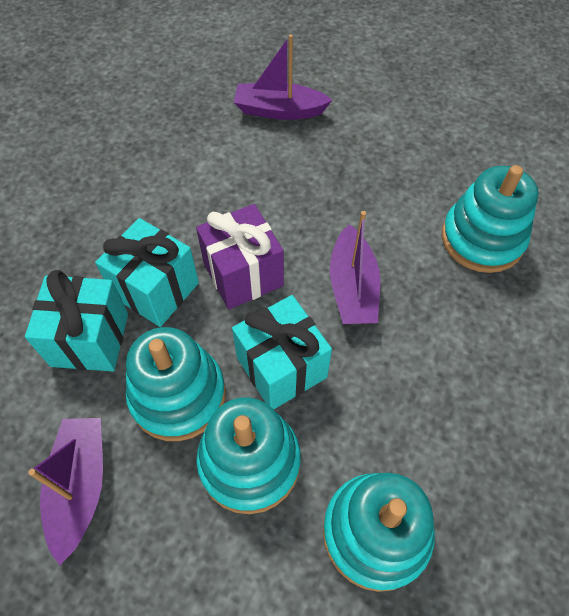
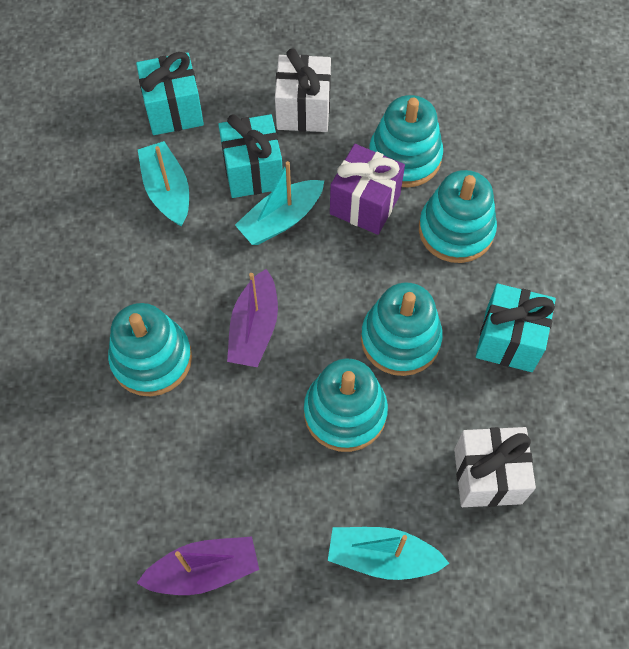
purple boat: [28,418,103,565] [234,34,332,120] [330,211,380,324] = 3 -> [137,537,259,595] [227,269,278,367] = 2
turquoise boat: none = 0 -> [138,141,189,227] [235,161,324,245] [328,527,450,580] = 3
turquoise stacking toy: [126,327,226,441] [196,397,301,514] [323,473,435,592] [442,165,539,273] = 4 -> [108,303,192,396] [304,358,388,452] [361,283,443,376] [369,95,443,188] [419,170,497,263] = 5
white gift: none = 0 -> [275,48,331,132] [454,427,536,507] = 2

